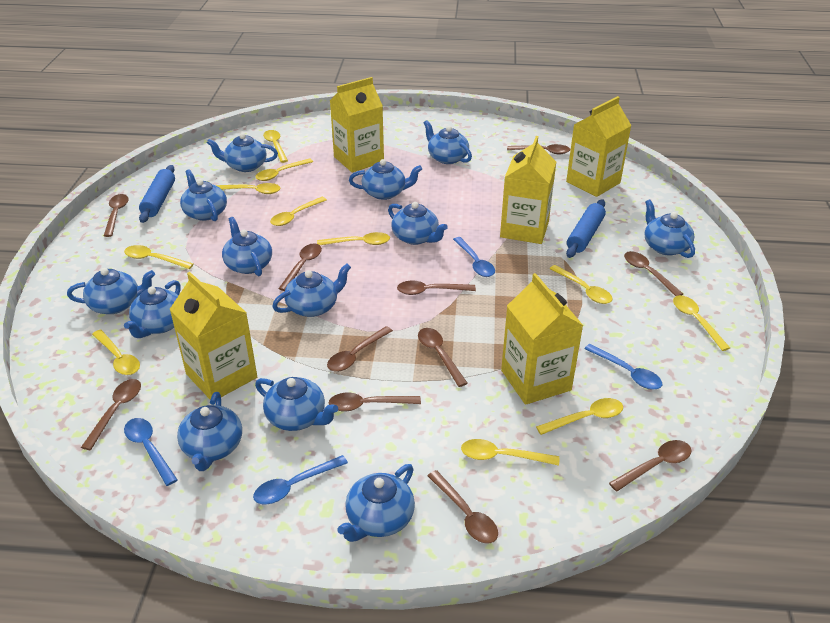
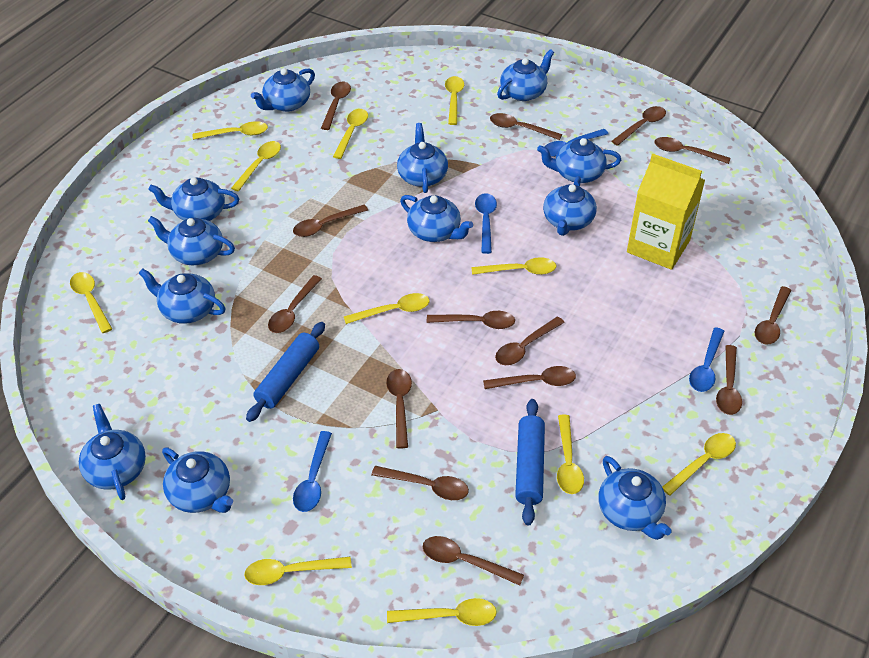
blue teapot: [67,268,155,314] [124,280,181,338] [177,392,242,471] [180,169,227,221] [207,133,278,172] [222,217,272,276] [255,377,338,431] [272,264,351,317] [337,464,415,542] [349,159,422,200] [388,202,448,245] [424,120,472,164] [644,200,695,258] = 13 -> [79,404,146,500] [138,268,225,324] [148,178,239,221] [148,216,235,265] [162,447,233,513] [251,68,315,112] [397,123,448,193] [400,195,473,242] [497,49,554,101] [537,138,621,183] [543,176,597,236] [599,456,672,540] = 12
brown spoon: [81,379,141,450] [104,194,129,237] [278,243,322,291] [327,326,393,372] [329,393,421,412] [397,281,476,295] [418,328,468,387] [428,470,498,543] [507,144,570,154] [609,440,692,492] [624,251,683,296] = 11 -> [268,275,322,333] [293,205,368,237] [321,82,351,130] [371,466,469,500] [386,369,412,448] [423,536,524,586] [427,311,515,329] [483,366,576,389] [490,113,562,140] [495,316,565,365] [611,106,666,146] [655,137,730,164] [716,345,742,415] [755,286,791,345] = 14
yellow carton: [169,272,257,400] [330,77,384,172] [500,136,556,244] [501,273,584,405] [566,96,632,197] = 5 -> [627,154,705,270] = 1

